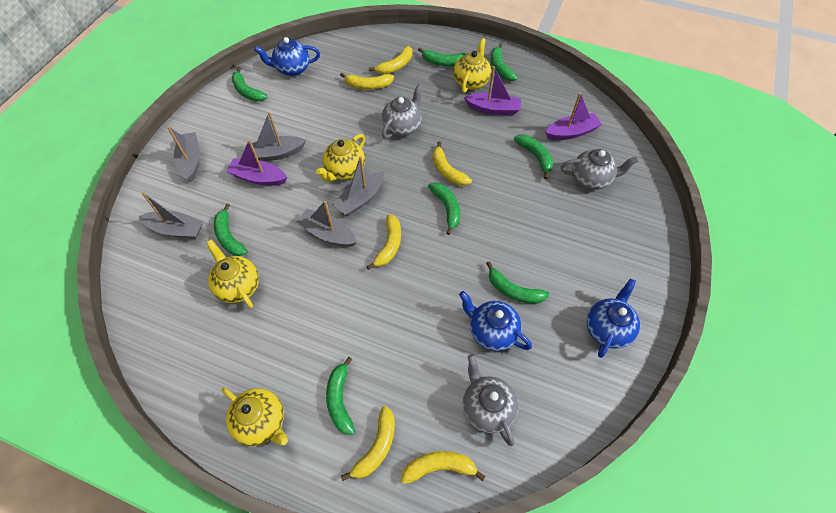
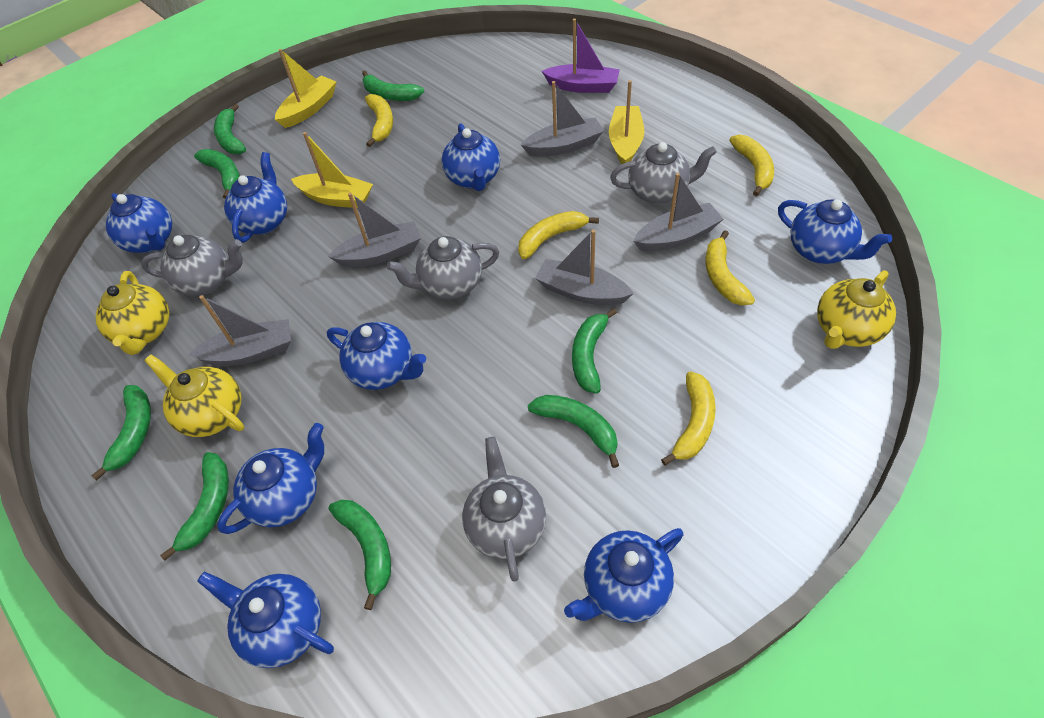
blue teapot: [254,37,320,76] [459,291,532,351] [587,278,640,358] = 3 -> [106,193,172,253] [197,572,334,668] [217,423,324,534] [224,152,287,243] [327,322,426,390] [442,124,500,191] [564,528,684,623] [778,199,892,264] = 8
grey teapot: [382,84,422,139] [463,354,518,446] [561,149,639,190] = 3 -> [141,235,243,296] [387,236,499,299] [462,437,546,582] [610,142,717,204] = 4
purple boat: [226,140,287,186] [464,66,521,115] [545,93,602,140] = 3 -> [542,19,620,93] = 1
yellow banana: [340,72,394,90] [341,406,395,481] [366,214,401,270] [369,46,412,74] [401,451,486,484] [433,141,472,186] = 6 -> [365,94,393,147] [518,211,599,259] [661,371,716,465] [706,230,755,306] [729,135,774,196] = 5
yellow boat: none = 0 -> [275,49,336,128] [291,132,373,208] [609,80,644,164] = 3
yellow teapot: [206,239,259,308] [222,388,288,446] [316,134,365,182] [454,38,491,93] = 4 -> [96,271,169,355] [144,355,244,437] [817,270,896,349] = 3

